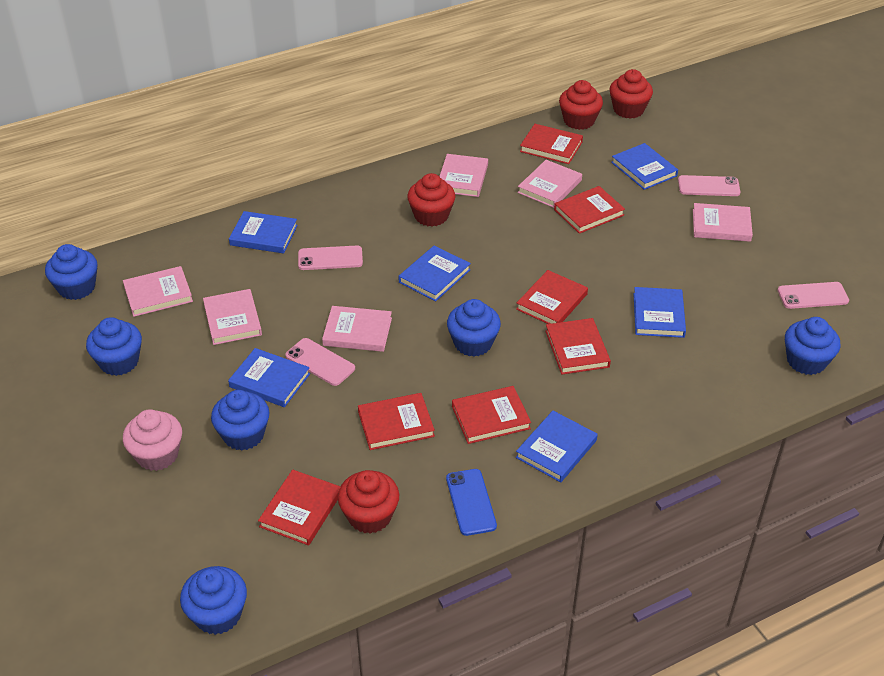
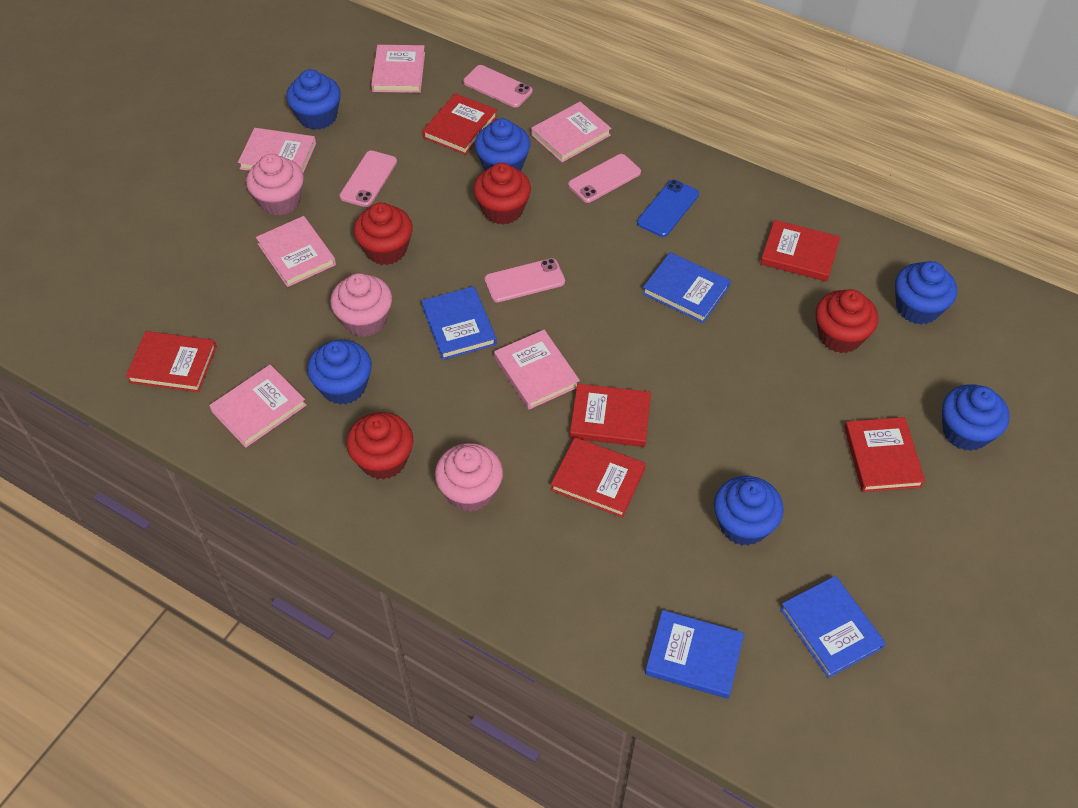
blue book: [228,348,310,407] [229,211,298,253] [398,246,471,301] [516,411,598,482] [611,143,678,190] [633,287,686,338] = 6 -> [421,286,497,360] [642,252,731,323] [645,610,744,699] [780,576,886,678] = 4
pink cupcake: [123,409,182,471] = 1 -> [246,154,304,216] [330,273,392,337] [435,443,503,512] = 3
red book: [258,469,341,546] [358,393,435,450] [452,386,531,444] [516,270,588,324] [520,124,583,164] [545,318,611,374] [554,186,625,234] = 7 -> [126,331,217,392] [422,93,497,155] [551,437,646,518] [570,384,651,447] [760,220,840,282] [844,417,925,492] = 6

